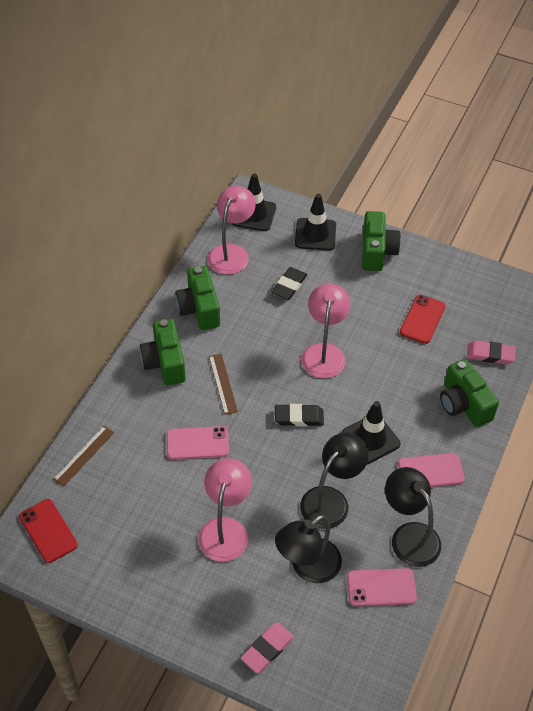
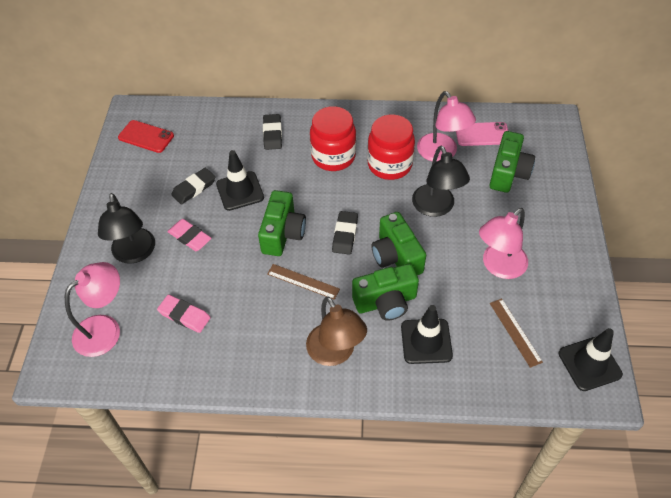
black eraser: [271,267,307,300] [275,404,324,426] = 2 -> [171,168,215,205] [263,114,282,150] [332,211,358,255] = 3
black lamp: [275,515,342,583] [300,433,369,529] [385,467,441,567] = 3 -> [98,193,155,264] [412,145,470,217] = 2
brown lamp: none = 0 -> [306,296,367,366] = 1
pink phone: [167,426,229,459] [347,568,417,606] [398,453,465,487] = 3 -> [456,122,508,146] = 1
red jar: none = 0 -> [310,106,356,171] [367,114,415,180] = 2
red phone: [19,499,78,563] [400,295,446,344] = 2 -> [118,120,174,153] = 1

